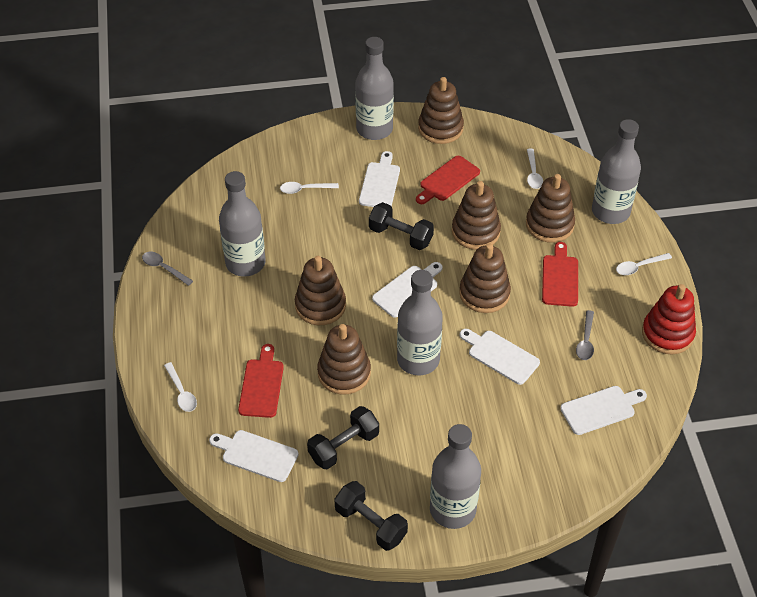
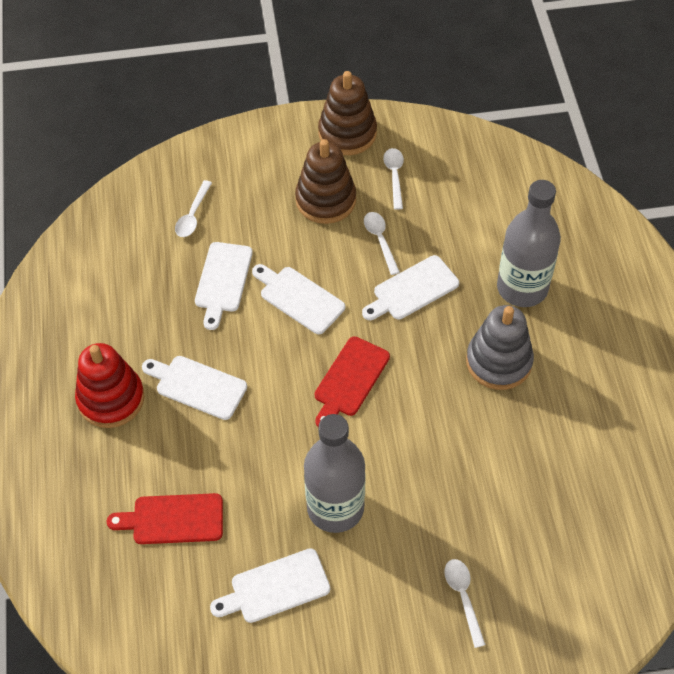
black dumbbell: [307,406,379,469] [334,481,408,551] [369,202,434,250] = 3 -> none = 0
brown stacking toy: [295,256,346,325] [317,324,371,395] [418,77,464,144] [452,181,501,250] [459,243,511,313] [526,174,575,243] = 6 -> [295,139,356,224] [318,71,377,155] = 2
grey bottle: [219,171,266,277] [355,37,394,140] [397,270,443,375] [430,424,481,529] [592,119,641,224] = 5 -> [304,414,366,533] [497,180,561,307] = 2
grey spoon: [142,252,193,286] [576,310,594,360] = 2 -> none = 0
grey stacking toy: none = 0 -> [466,305,534,390] = 1
red cutting board: [238,344,284,418] [416,156,480,204] [542,242,578,307] = 3 -> [107,493,223,544] [315,336,390,427] = 2

